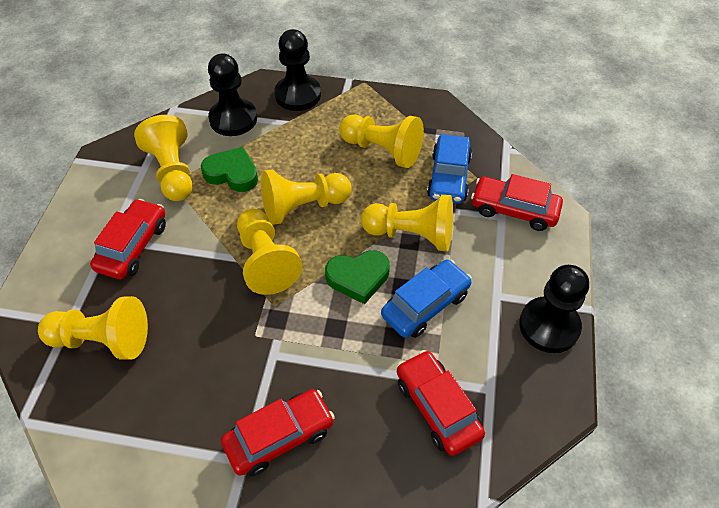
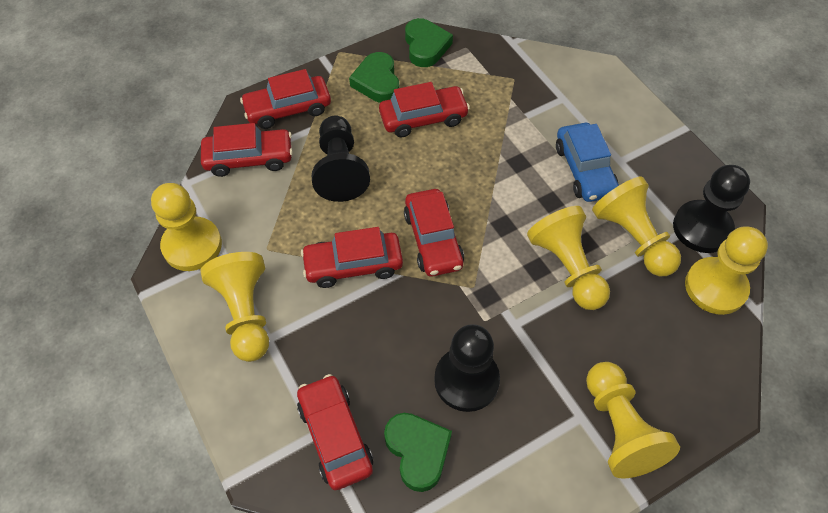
blue car: [381,260,472,338] [427,134,472,204] = 2 -> [556,123,619,202] = 1
green heart: [201,147,258,192] [325,250,390,304] = 2 -> [349,52,399,103] [384,413,452,492] [405,18,453,67] = 3
red car: [90,199,166,279] [221,389,335,476] [397,350,485,456] [471,174,563,231] = 4 -> [201,123,293,177] [240,69,331,129] [297,374,373,490] [301,227,403,288] [379,82,470,137] [404,189,464,277] = 6

